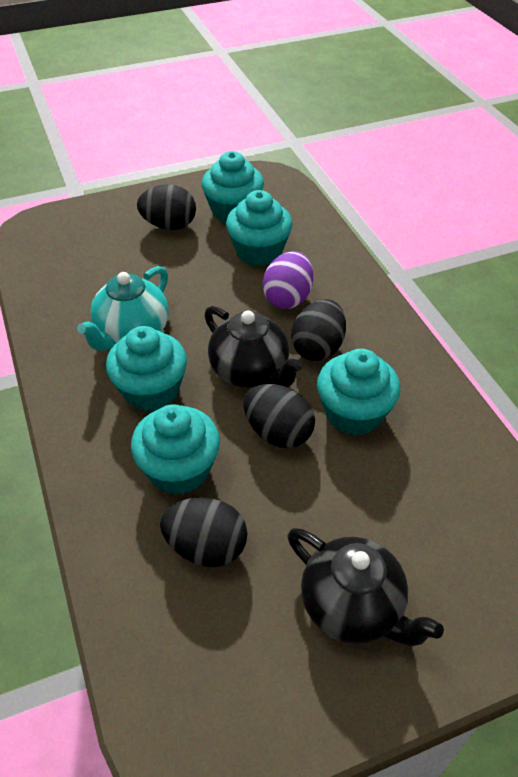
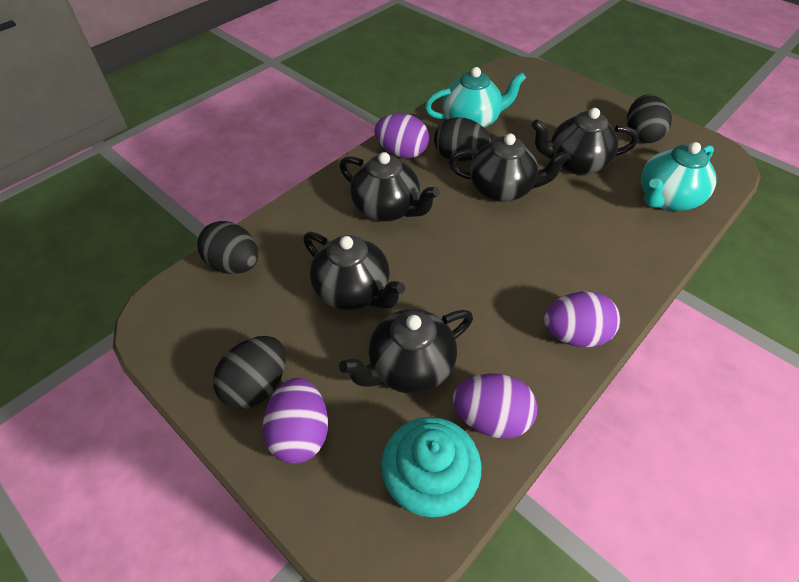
black teapot: [204,306,303,388] [287,528,444,646] = 2 -> [303,232,405,310] [339,309,473,394] [340,152,440,221] [449,133,571,202] [531,108,639,175] = 5
purple egg: [263,251,313,309] = 1 -> [262,378,328,464] [374,113,429,158] [453,374,538,439] [544,291,620,347] = 4
turquoise cupcake: [106,326,187,411] [131,404,220,495] [202,151,264,223] [226,190,293,266] [317,349,400,436] = 5 -> [381,417,482,518] = 1
turquoise teapot: [77,266,169,351] = 1 -> [425,67,526,128] [641,142,717,211] = 2

